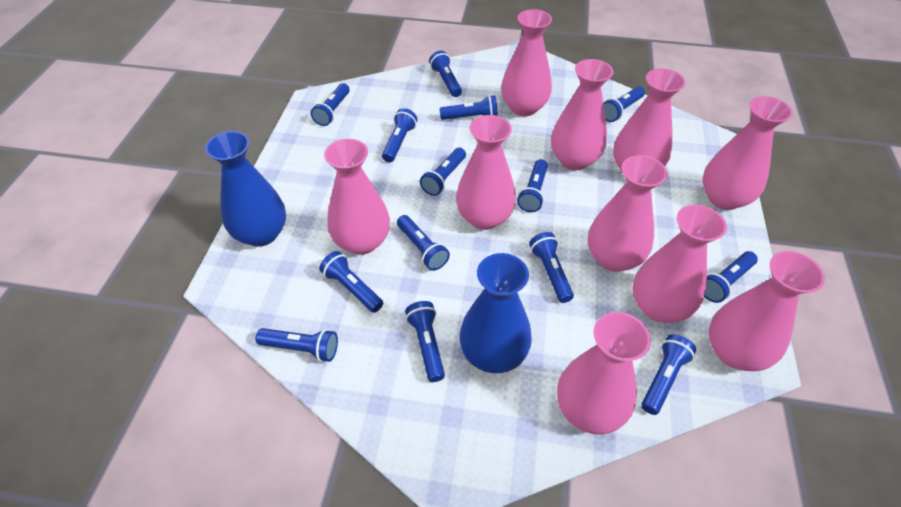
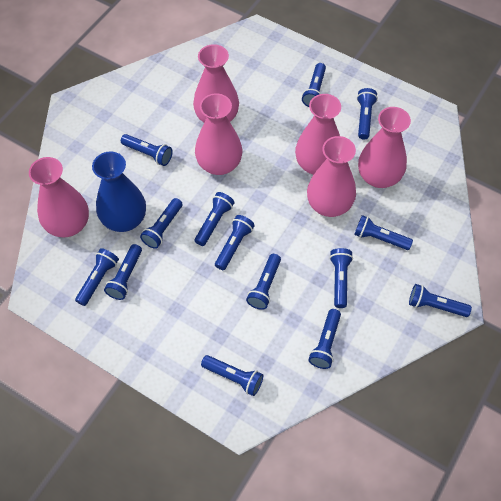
blue vase: [205,131,286,247] [459,253,532,373] = 2 -> [92,152,146,232] = 1
pink vase: [324,139,390,255] [456,115,516,230] [501,9,552,116] [551,59,613,170] [557,312,651,435] [588,155,668,272] [613,68,686,174] [633,205,727,323] [703,96,793,210] [709,251,825,371] = 10 -> [29,157,89,237] [193,44,239,122] [195,93,242,175] [295,94,341,175] [307,136,356,217] [358,107,411,188] = 6

